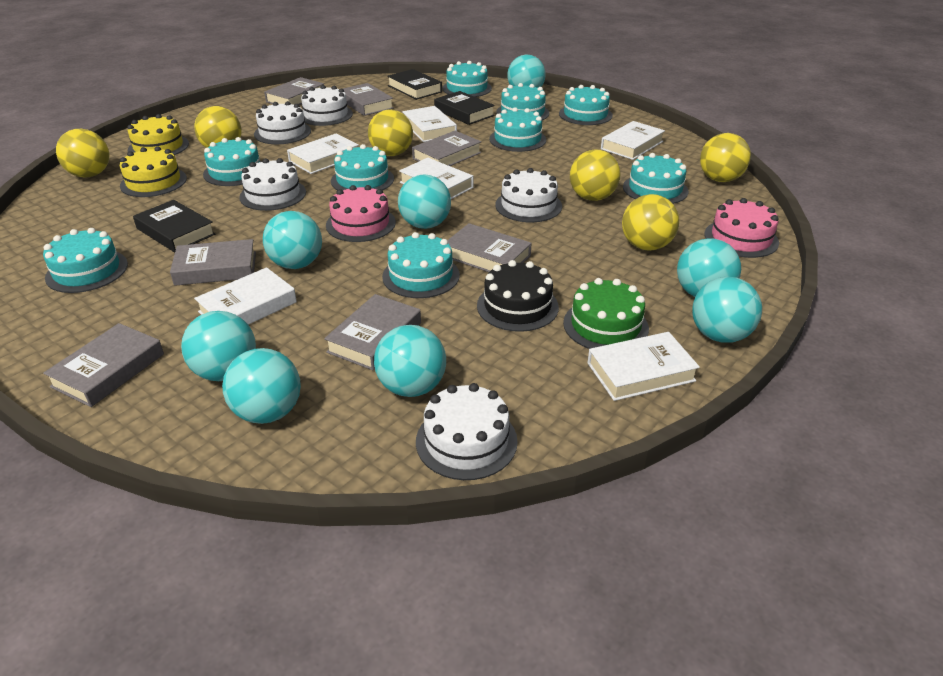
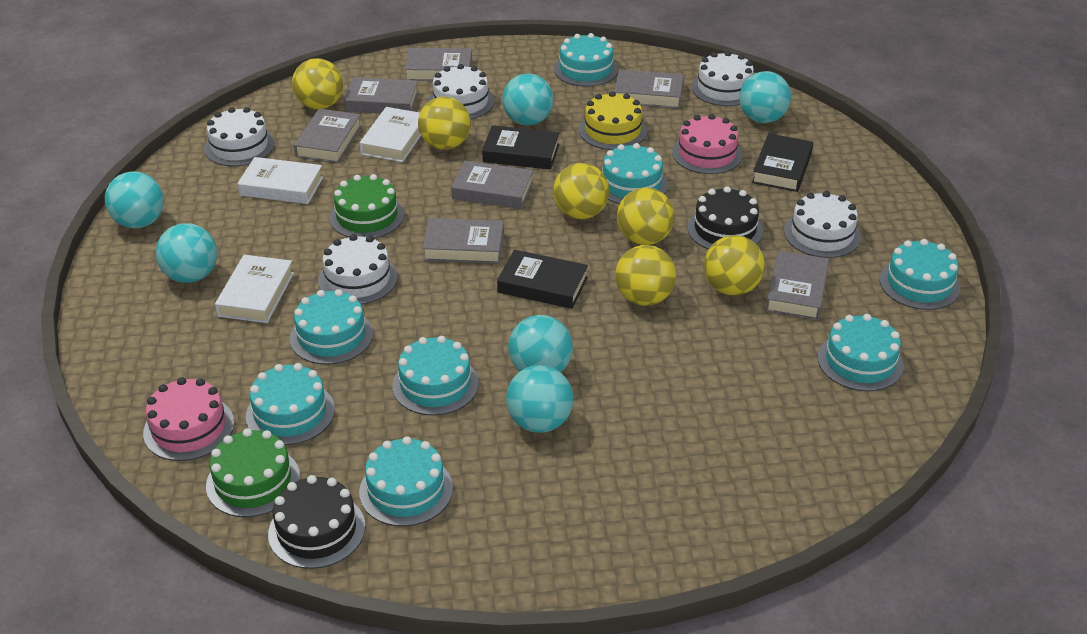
black cake: [477,260,559,332] = 1 -> [268,475,365,569] [687,186,763,250] = 2
green cake: [563,278,649,349] = 1 -> [206,428,300,517] [329,174,404,238] = 2
turquoise ball: [181,311,256,381] [222,348,301,424] [263,211,322,269] [374,325,446,397] [398,174,451,229] [507,55,546,88] [677,238,741,297] [692,277,762,343] = 8 -> [105,171,164,228] [156,223,217,283] [502,73,554,126] [506,365,573,433] [508,315,573,372] [739,71,791,123] = 6
turquoise cake: [43,228,128,293] [203,137,262,186] [331,144,394,190] [382,232,460,298] [442,61,492,97] [489,107,546,152] [496,83,549,120] [559,85,613,125] [623,153,689,204] = 9 -> [246,363,335,445] [290,289,373,365] [359,436,453,526] [392,336,479,416] [554,33,618,87] [602,143,668,204] [818,314,904,391] [879,239,961,310] = 8
white book: [194,267,297,325] [287,133,359,174] [399,158,474,199] [402,106,457,142] [588,332,700,401] [601,121,665,160] = 6 -> [215,255,294,323] [238,157,323,204] [359,107,421,162] = 3
yellow cake: [120,146,187,197] [127,114,189,155] = 2 -> [579,91,647,150] = 1

